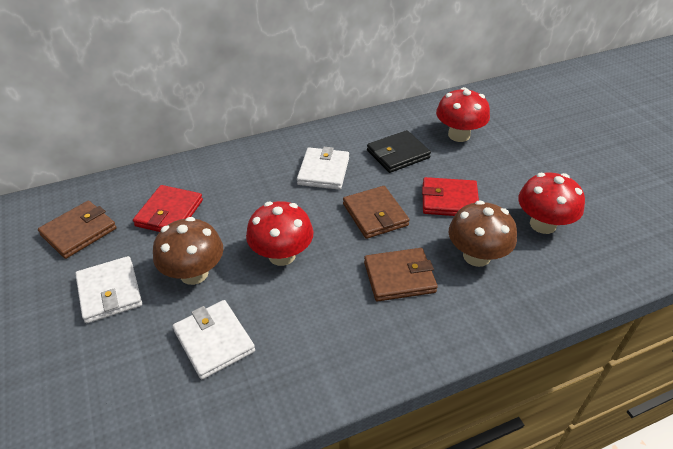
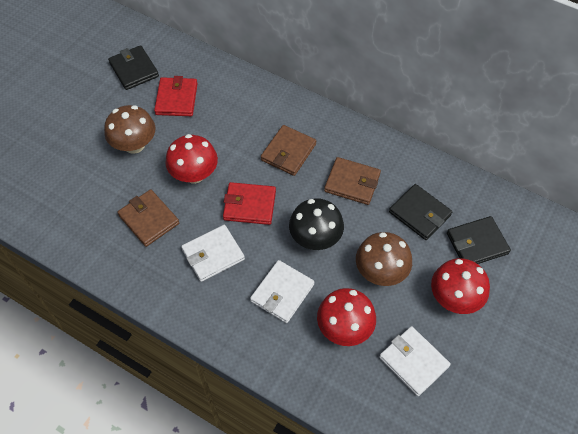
black mushroom: none = 0 -> [289,198,344,250] = 1
black wallet: [367,130,431,173] = 1 -> [108,45,159,90] [389,184,452,240] [447,216,511,264] = 3

